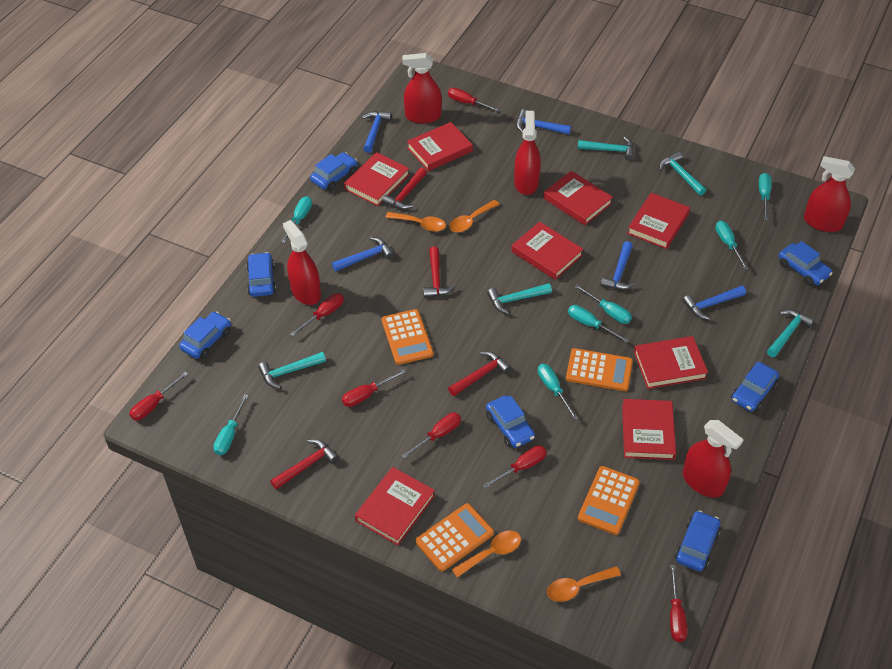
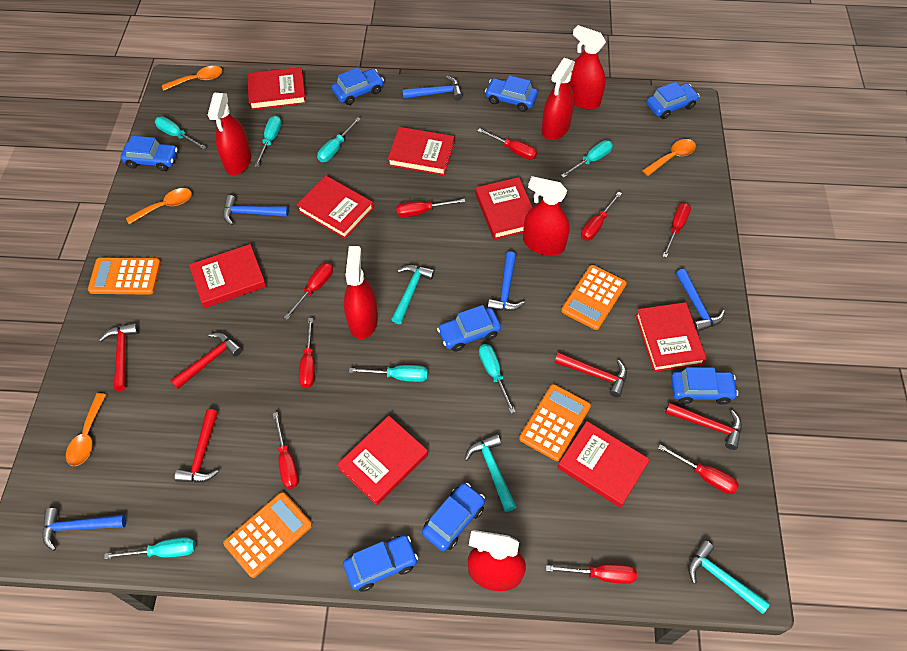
blue car: [179,311,231,359] [246,252,276,297] [310,152,357,191] [486,395,535,448] [675,510,721,571] [731,362,779,412] [778,241,833,286] = 7 -> [121,136,178,171] [332,67,384,105] [343,535,418,592] [422,483,485,551] [437,305,501,352] [485,75,538,112] [646,82,699,119] [671,367,738,405] = 8
red hammer: [270,439,339,490] [382,168,427,210] [423,246,455,297] [448,352,511,396] = 4 -> [99,323,139,391] [170,333,242,389] [174,409,218,483] [554,352,627,397] [665,402,742,450] = 5
red screwdriver: [129,371,188,421] [290,293,344,336] [342,369,406,407] [402,413,461,459] [448,88,501,112] [483,446,547,489] [670,565,687,642] = 7 -> [273,412,298,489] [284,263,333,320] [299,318,315,388] [396,199,465,217] [477,128,537,160] [546,564,637,584] [581,192,622,241] [658,444,739,494] [663,203,691,258] = 9
red spray bottle: [283,220,321,305] [402,53,442,124] [514,111,541,195] [683,420,744,497] [804,156,855,232] = 5 -> [208,93,251,175] [344,246,378,339] [468,530,526,591] [523,176,570,255] [542,58,575,140] [569,25,606,110] = 6
turquoise hammer: [258,352,326,389] [487,283,552,314] [578,136,634,161] [659,152,706,195] [767,309,815,357] = 5 -> [391,265,435,324] [465,434,517,512] [688,540,770,614] = 3

